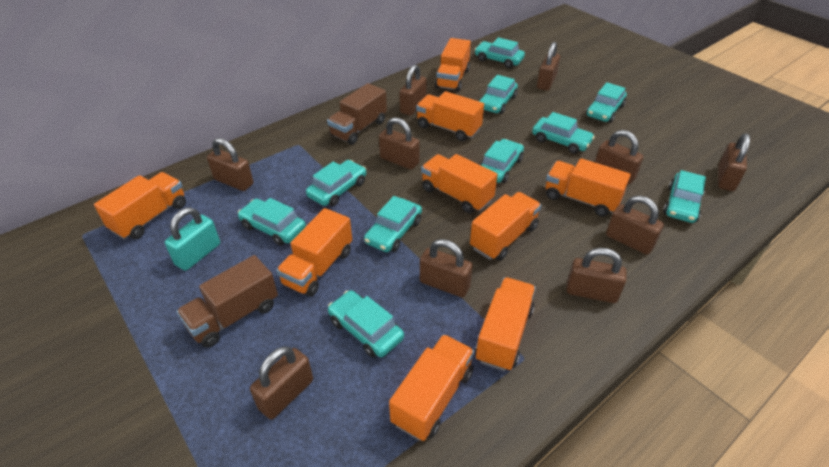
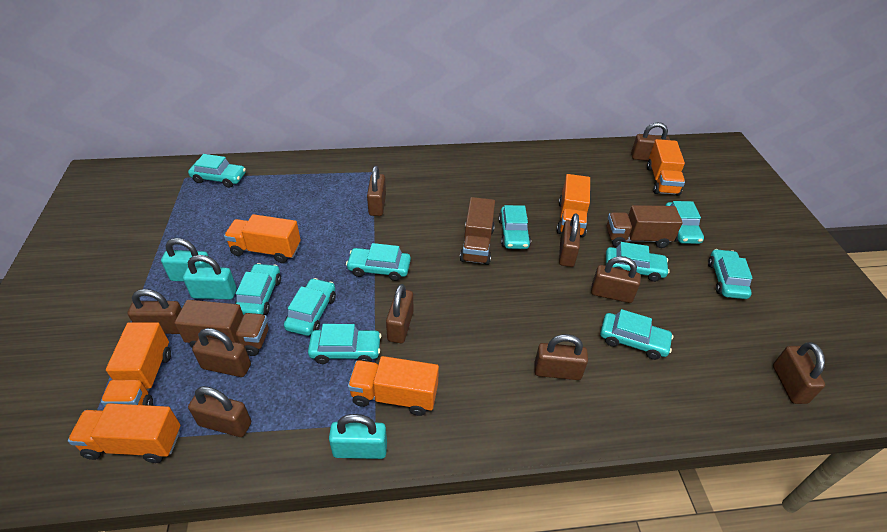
brown truck: [176,255,278,348] [327,83,387,145] = 2 -> [175,300,269,356] [460,197,495,265] [607,205,683,248] = 3
orange truck: [94,172,186,239] [276,208,352,297] [389,334,474,441] [416,91,484,141] [421,154,497,213] [435,38,471,92] [470,192,541,261] [475,277,536,371] [546,158,631,217] = 9 -> [68,403,180,463] [101,322,171,406] [224,214,301,263] [348,356,439,416] [556,174,590,237] [647,139,685,196] = 6
turquoise padlock: [165,207,220,271] = 1 -> [161,238,212,282] [183,255,237,300] [329,414,387,459] = 3

